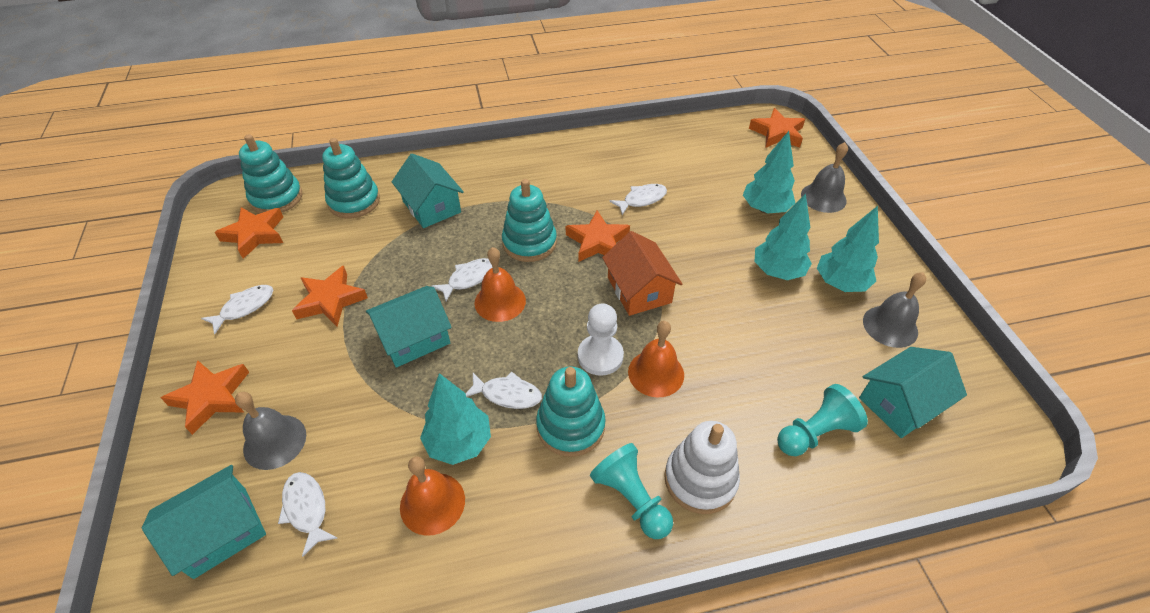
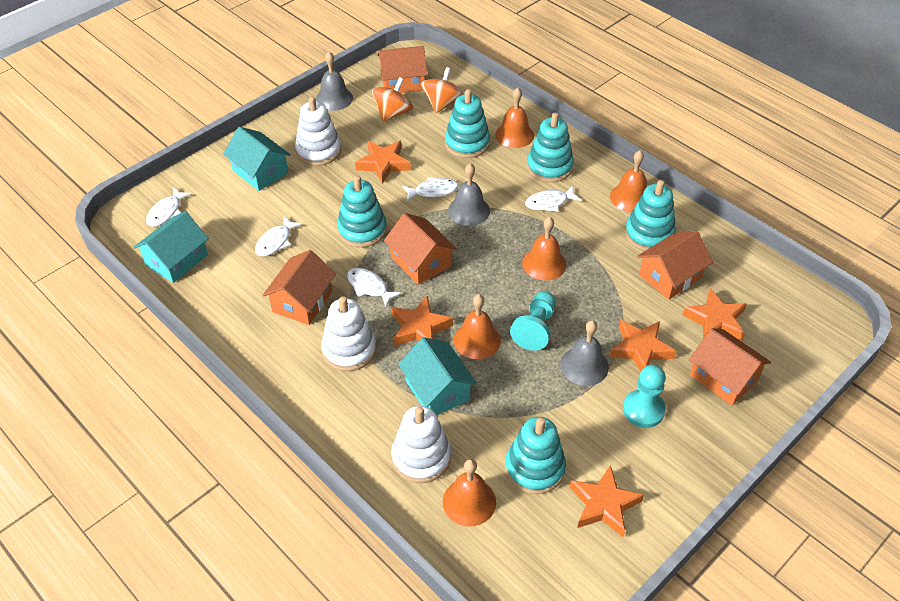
orange bell: [400,456,465,536] [474,247,526,322] [628,321,684,397] = 3 -> [443,459,496,527] [454,294,501,359] [495,88,534,148] [522,217,567,281] [610,151,647,212] = 5
orange house: [602,231,682,316] = 1 -> [262,250,336,325] [377,46,428,93] [384,213,457,285] [637,231,713,300] [689,328,771,406] = 5
orange spinning top: none = 0 -> [372,77,413,122] [421,67,463,113] = 2
turquoise house: [142,465,266,579] [366,286,452,368] [392,153,464,228] [859,347,967,438] = 4 -> [134,211,209,283] [223,126,291,191] [398,337,477,416] = 3
turquoise stacking toy: [239,134,302,213] [322,138,380,218] [502,179,557,262] [536,367,606,457] = 4 -> [337,176,387,248] [445,89,490,158] [505,417,566,494] [527,113,574,183] [625,180,676,251] = 5
turquoise tree: [420,373,491,465] [743,131,795,213] [755,194,812,280] [817,206,879,292] = 4 -> none = 0
white pawn: [578,303,624,376] = 1 -> none = 0
white stacking toy: [664,421,740,514] = 1 -> [295,96,342,166] [321,296,377,371] [391,406,451,483] = 3

